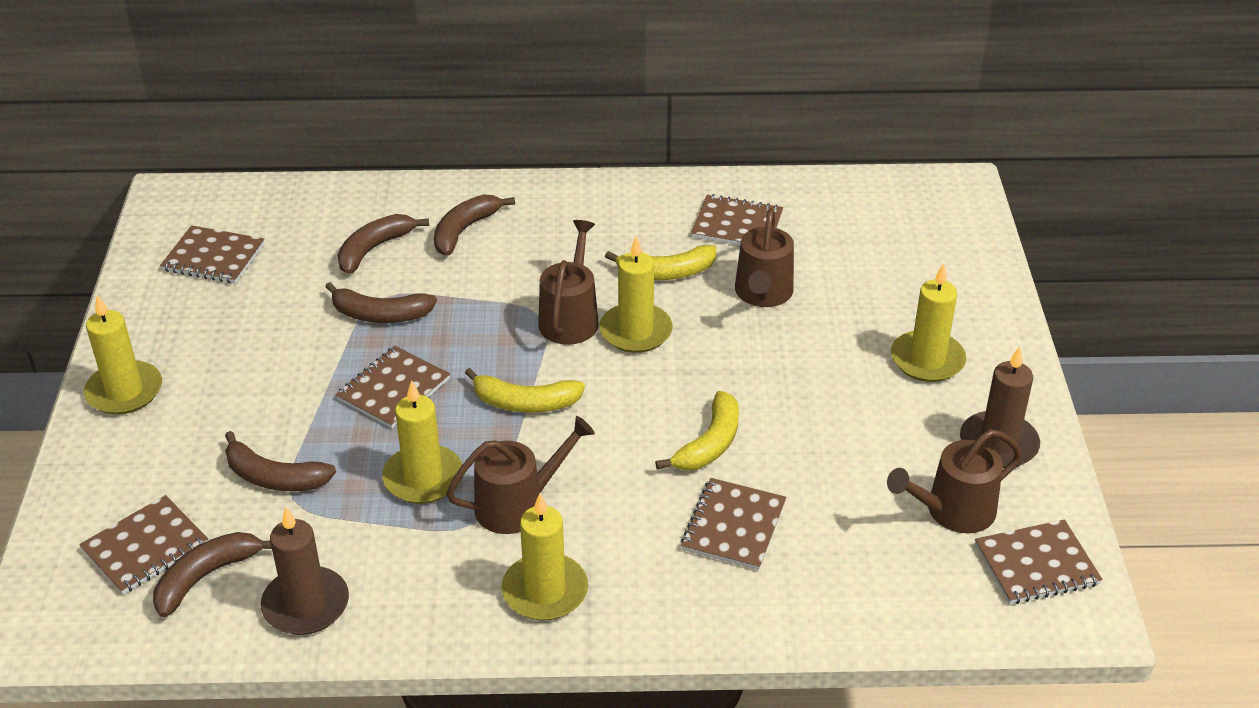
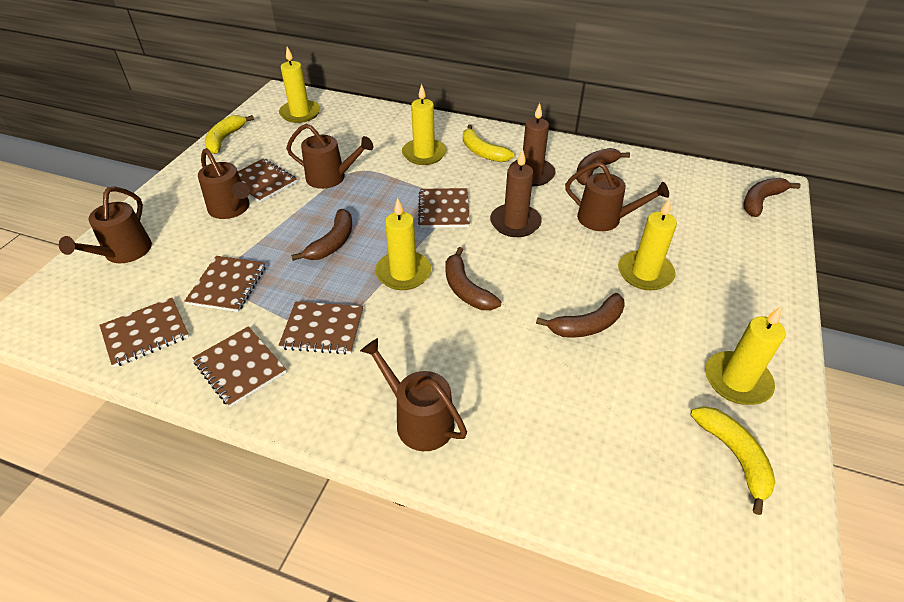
brown watering can: [446,416,595,534] [538,220,599,345] [735,207,794,307] [887,429,1022,533] = 4 -> [59,187,152,263] [198,148,250,219] [286,124,373,189] [360,338,467,451] [565,162,669,231] = 5

